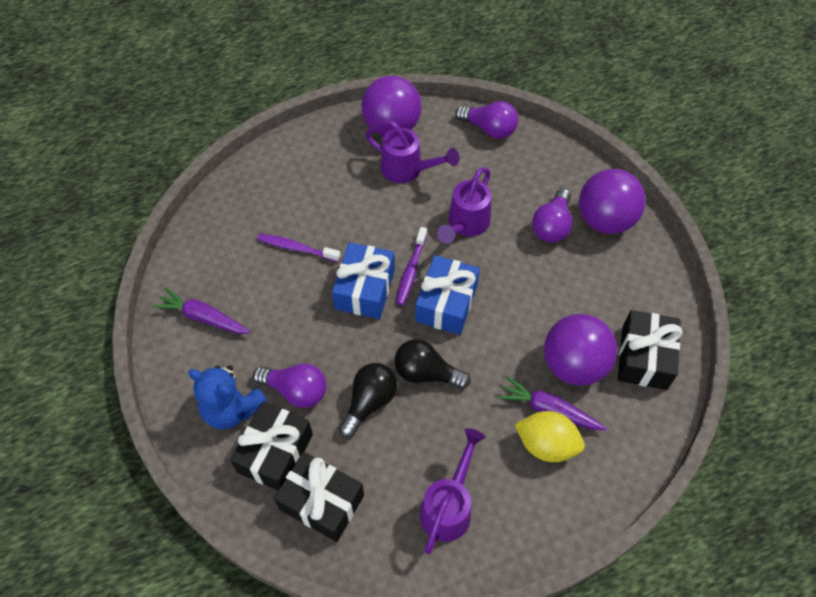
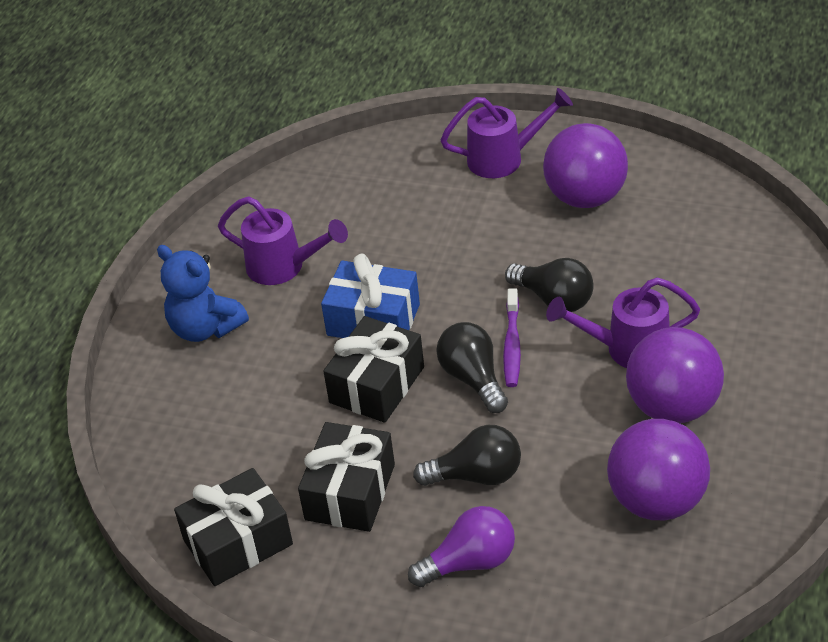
black light bulb: [339,363,397,438] [395,339,470,389] = 2 -> [413,425,521,486] [436,322,508,413] [505,258,594,312] = 3
blue gift: [332,242,395,319] [415,255,480,335] = 2 -> [321,253,420,338] = 1
purple carrot: [153,287,250,334] [498,376,607,430] = 2 -> none = 0
purple light bulb: [253,364,327,408] [455,101,518,139] [532,188,572,242] = 3 -> [408,506,515,587] = 1
purple toothbrush: [257,234,341,262] [396,227,427,305] = 2 -> [503,288,521,387] = 1
yellow lemon: [514,411,585,462] = 1 -> none = 0

